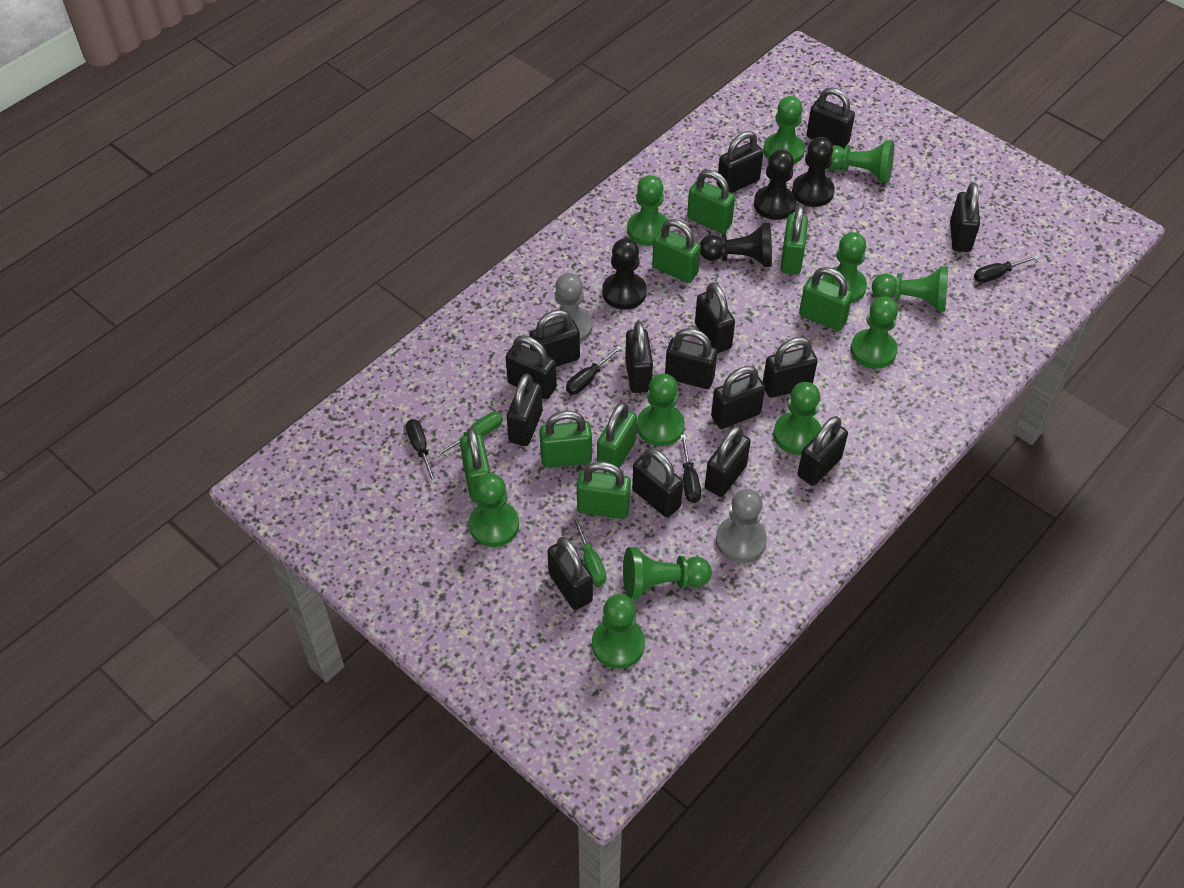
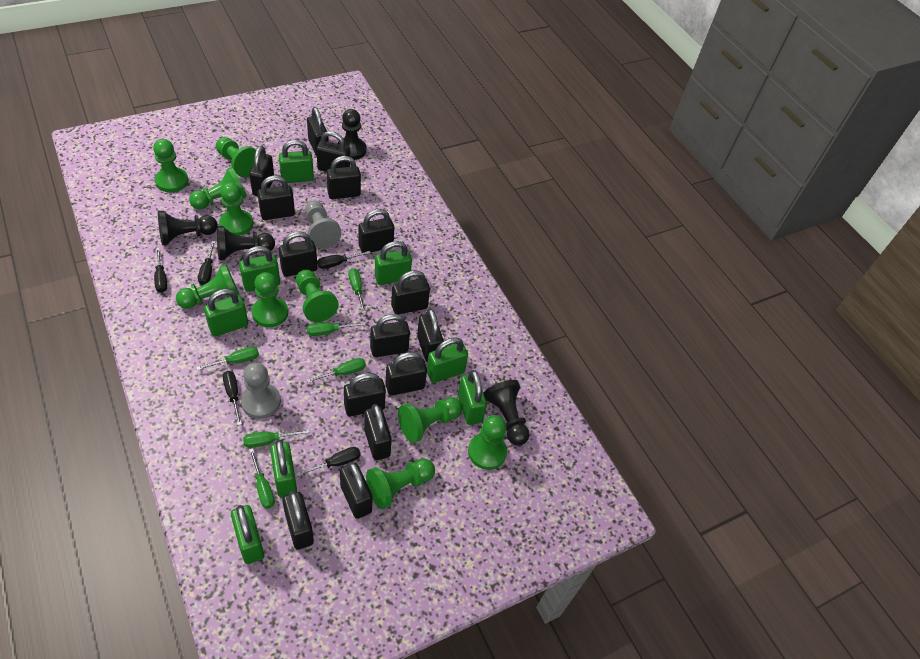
black screwdriver: [406,419,436,483] [566,345,622,394] [680,435,701,503] [974,255,1039,283] = 4 -> [154,248,167,293] [198,241,215,285] [223,371,242,425] [296,447,361,477] [317,251,371,269] = 5
green pawn: [469,473,519,547] [592,594,645,669] [623,547,712,600] [627,175,670,246] [637,373,685,446] [763,96,805,164] [774,382,821,455] [823,232,867,303] [828,140,894,183] [851,296,898,369] [872,266,948,312] = 11 -> [153,139,189,192] [176,264,239,309] [189,167,247,210] [216,137,256,177] [219,182,253,236] [252,272,288,327] [296,270,339,322] [366,458,435,509] [398,397,462,443] [468,415,507,470] = 10
green screwdriver: [435,412,503,458] [572,515,606,586] = 2 -> [196,347,259,370] [243,429,310,448] [249,448,275,509] [307,322,366,336] [307,358,366,383] [348,268,366,313] = 6

